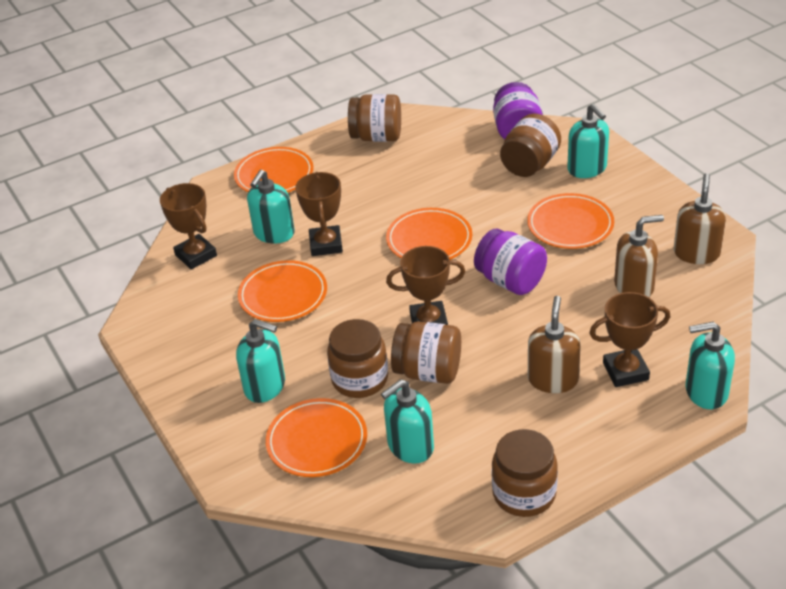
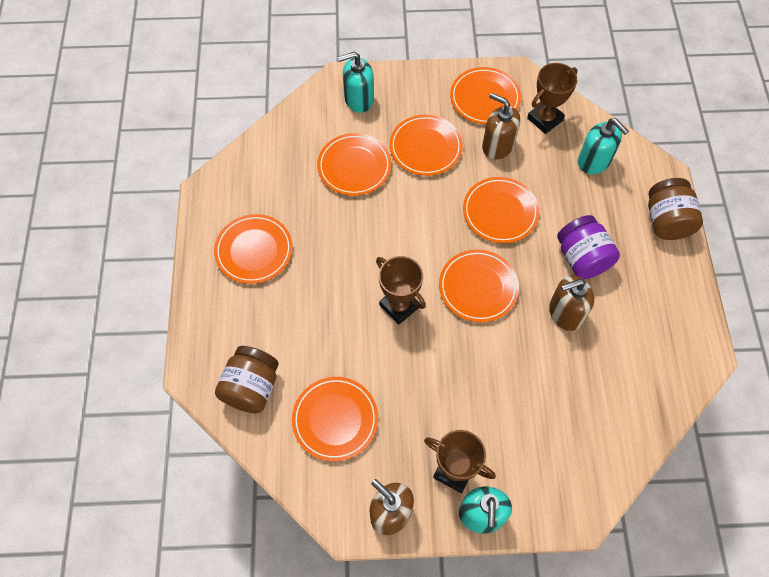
brown jar: [327,319,388,398] [348,94,401,142] [391,321,461,384] [492,429,558,517] [500,114,561,177] = 5 -> [215,346,279,414] [648,178,703,240] = 2
brown trophy: [160,183,217,269] [295,172,343,256] [386,246,466,325] [589,292,670,387] = 4 -> [376,256,426,325] [424,430,496,493] [527,63,578,134] = 3
orange plate: [234,147,313,192] [238,260,327,322] [266,398,367,477] [386,208,472,260] [527,193,614,249] = 5 -> [214,214,293,284] [292,377,378,461] [317,133,391,196] [390,115,463,176] [439,250,519,322] [450,67,521,124] [463,177,539,243] = 7
purple jar: [474,228,547,295] [493,82,543,140] = 2 -> [557,215,620,279] = 1
turquoise soap dispenser: [236,319,285,403] [247,169,295,244] [381,379,434,463] [567,104,609,178] [686,322,735,409] = 5 -> [338,52,374,113] [459,487,512,533] [578,118,629,174] = 3

